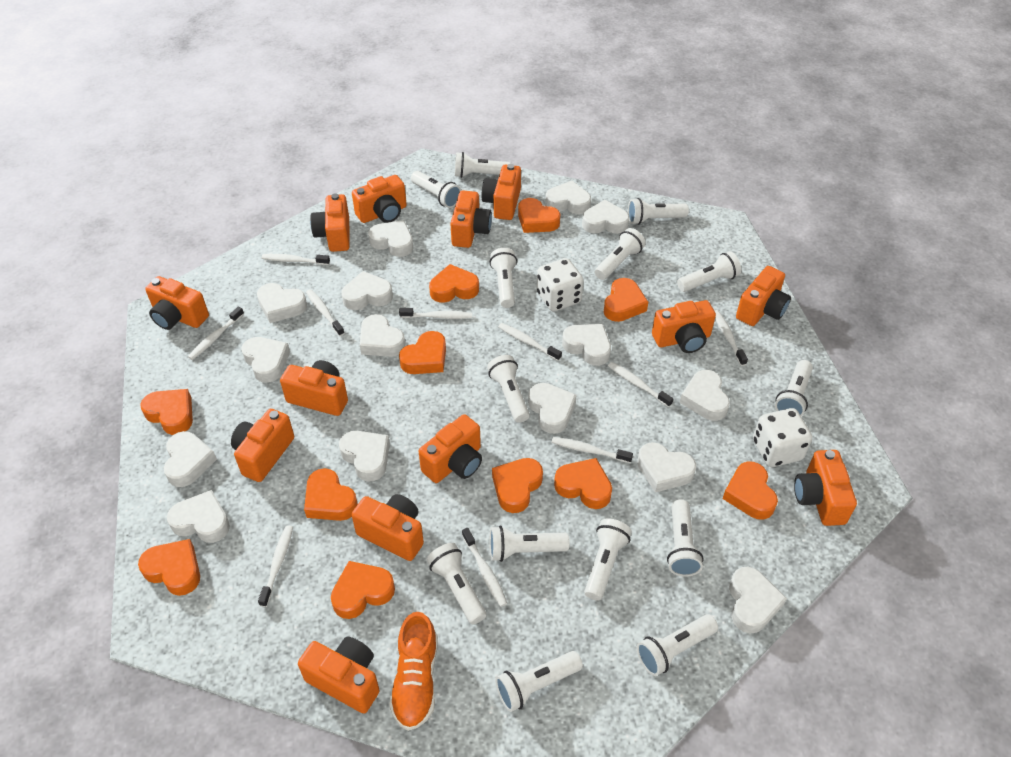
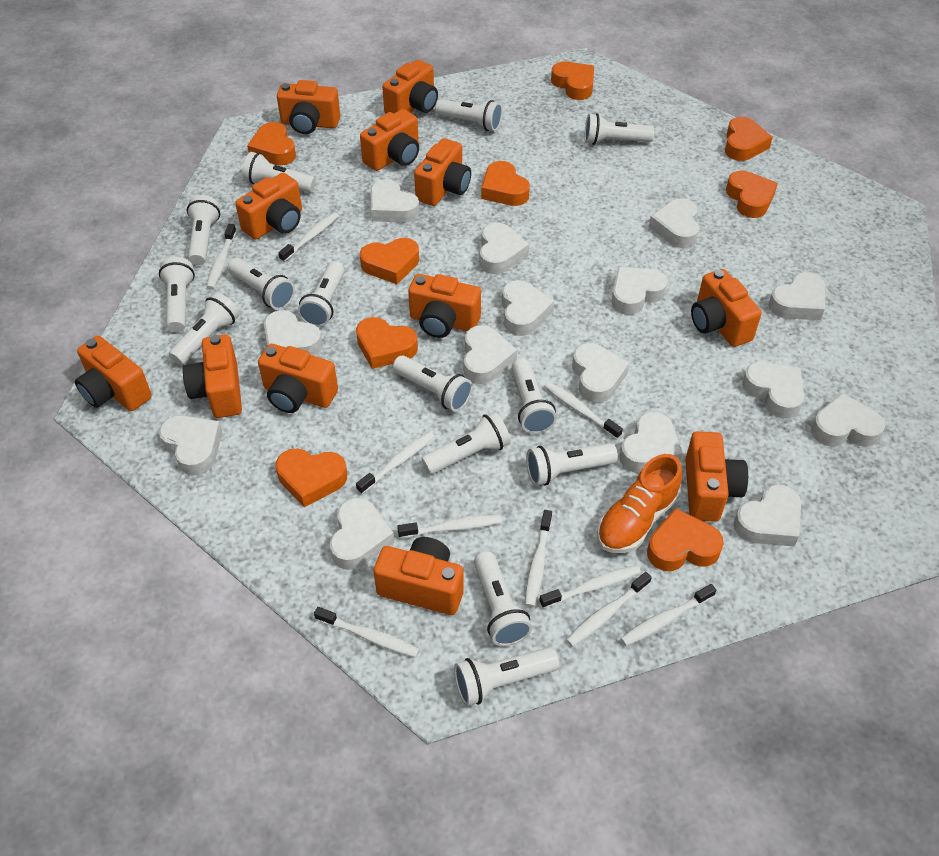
orange camera: [145,276,209,330] [231,409,294,482] [280,360,348,416] [298,637,380,713] [310,193,350,252] [352,175,407,223] [352,494,424,561] [419,414,482,483] [450,190,492,248] [482,164,521,220] [652,300,716,353] [736,266,791,326] [794,450,857,526] = 13 -> [75,336,152,411] [183,335,242,418] [235,173,302,239] [258,344,338,413] [277,80,340,134] [360,109,419,171] [373,537,464,615] [382,60,438,114] [408,274,481,338] [414,138,471,206] [685,431,748,522] [691,269,762,347] = 12
orange heart: [138,539,200,596] [140,389,193,435] [304,468,358,521] [331,561,395,619] [399,331,446,374] [429,264,479,303] [492,458,543,513] [518,198,560,233] [554,458,612,509] [604,278,648,322] [723,462,778,520] = 11 -> [247,122,296,165] [276,448,347,507] [356,317,418,369] [360,238,419,284] [481,161,530,206] [551,62,594,100] [647,508,724,571] [725,117,773,161] [726,171,778,218] = 9
white dice: [537,258,584,312] [753,408,812,467] = 2 -> none = 0

